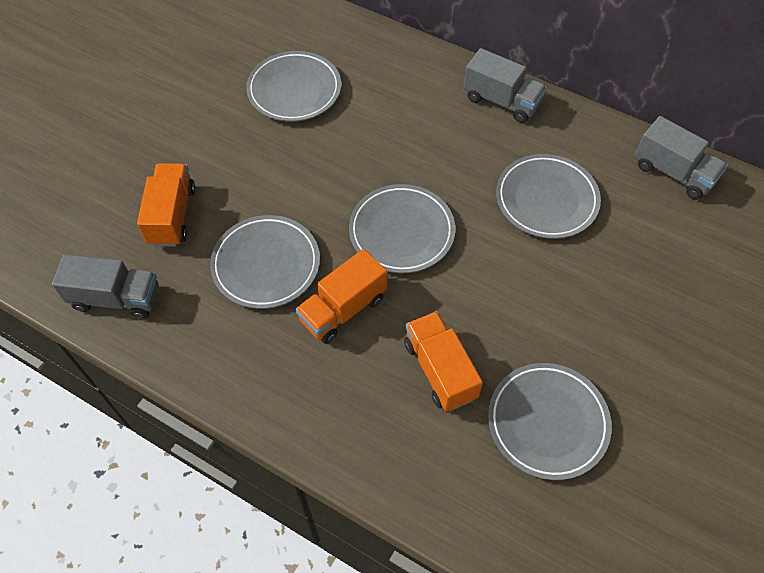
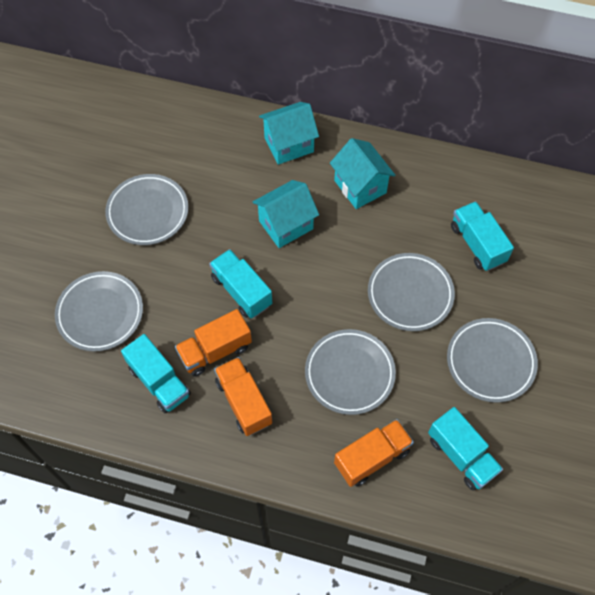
grey truck: [52,254,159,319] [464,48,547,123] [635,116,728,200] = 3 -> none = 0
turquoise house: none = 0 -> [253,180,319,248] [259,102,319,165] [330,138,396,209] = 3
turquoise truck: none = 0 -> [121,334,191,413] [209,249,272,318] [428,407,503,490] [451,201,514,271] = 4

